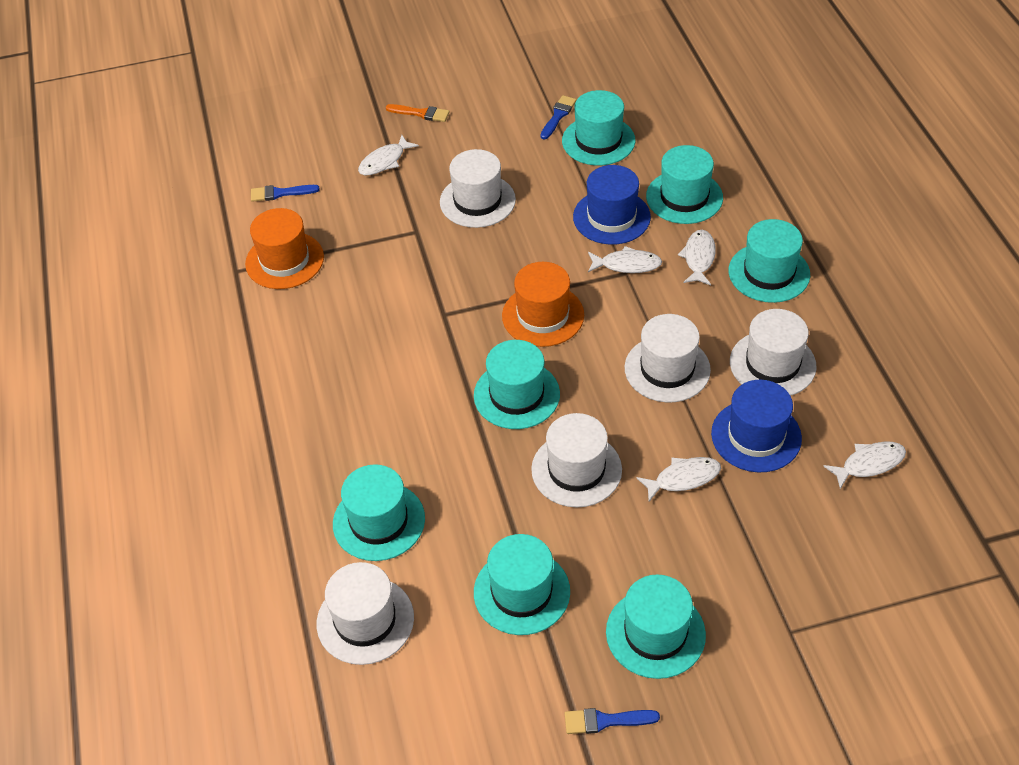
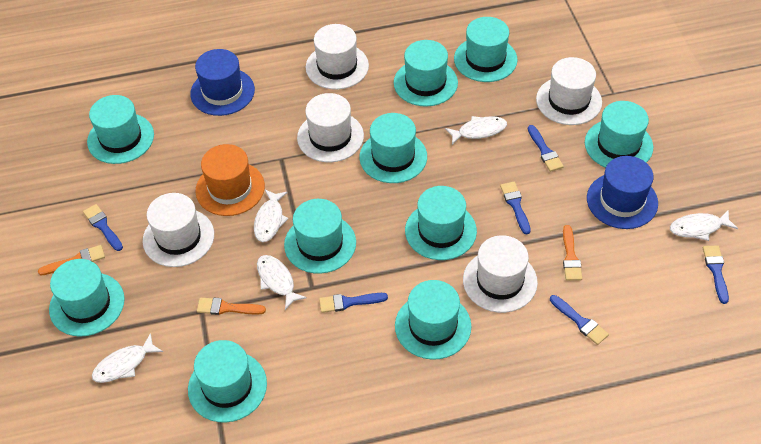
blue brush: [251,185,320,202] [540,95,576,139] [565,708,660,734] = 3 -> [83,204,123,251] [319,293,388,313] [500,182,531,234] [528,125,564,172] [550,295,609,345] [703,245,729,304] = 6
orange brush: [386,104,450,122] = 1 -> [38,245,105,275] [197,298,266,315] [563,225,582,281] = 3
orange hat: [245,208,324,289] [502,262,584,347] = 2 -> [195,144,265,216] = 1
turquoise hat: [333,464,425,561] [474,340,560,429] [474,534,570,635] [562,90,635,165] [606,574,706,679] [646,145,723,224] [729,219,810,303] = 7 -> [49,259,125,337] [87,95,154,164] [188,340,267,422] [284,199,356,274] [359,113,427,183] [394,40,458,107] [395,280,471,360] [405,186,477,260] [454,17,518,82] [585,101,653,168] = 10

